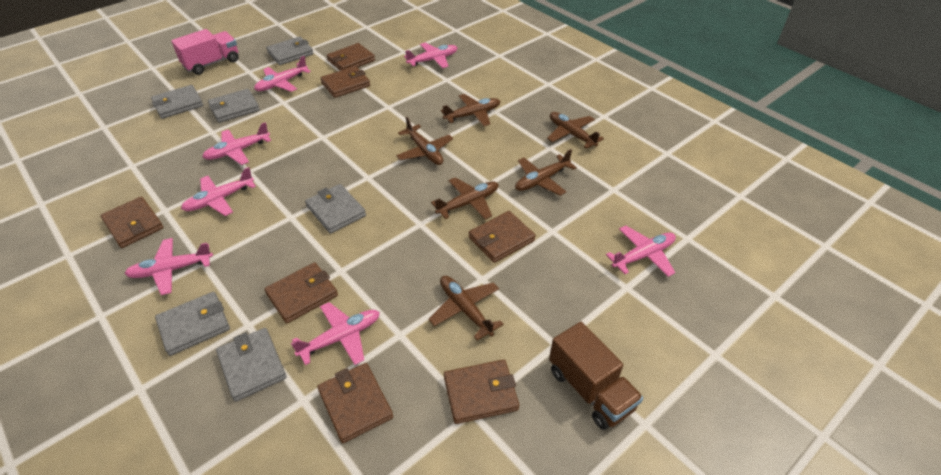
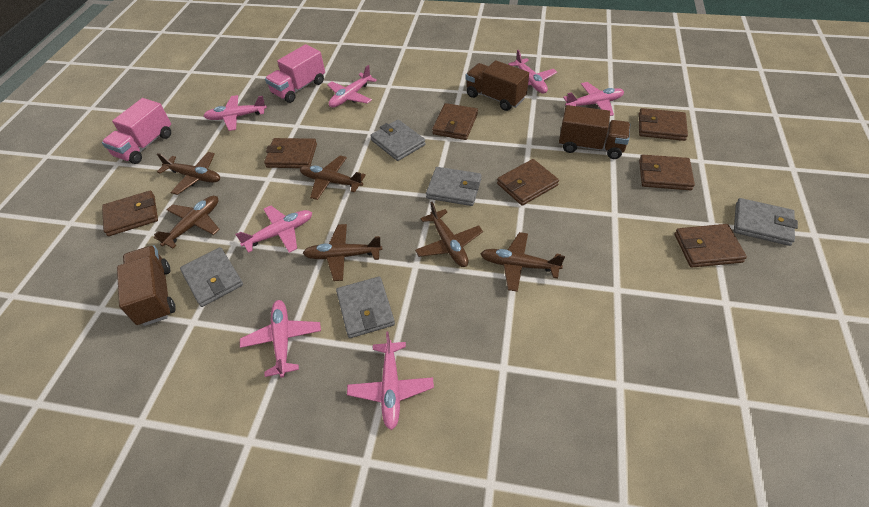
brown truck: [549,322,643,430] = 1 -> [117,246,176,326] [466,60,529,111] [559,105,630,159] = 3
grey wallet: [151,85,203,119] [155,292,230,356] [208,89,260,123] [216,328,287,402] [266,37,314,65] [305,184,366,234] = 6 -> [180,247,243,307] [336,276,395,338] [370,120,426,161] [426,167,482,206] [734,198,798,246] = 5
pink truck: [171,29,239,75] = 1 -> [102,98,171,164] [265,44,325,103] = 2

